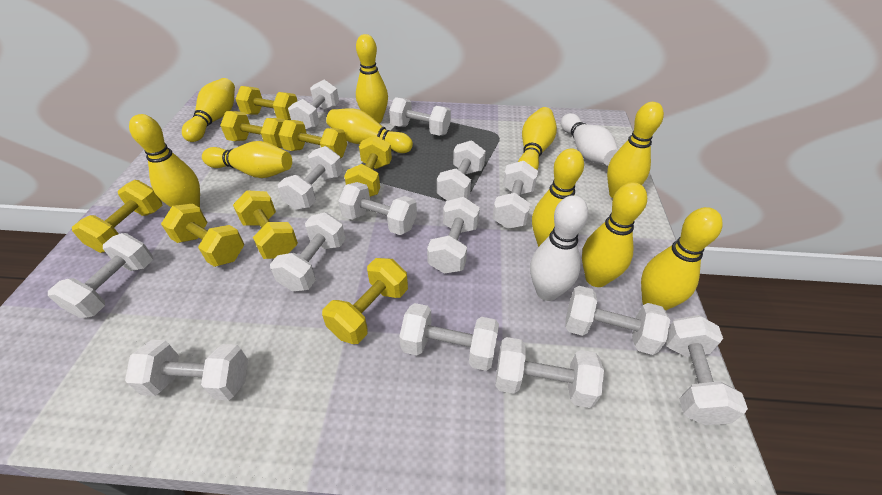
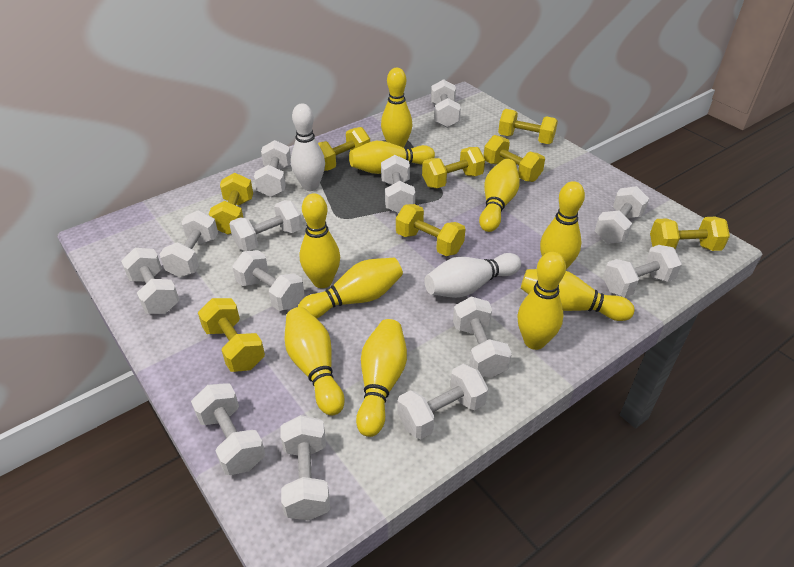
white dumbbell: [48,233,153,318] [125,340,248,400] [270,212,346,291] [278,146,343,210] [288,79,339,130] [339,182,417,235] [389,97,451,136] [399,303,499,371] [427,197,480,274] [437,140,486,201] [493,161,538,229] [495,337,604,408] [566,286,670,355] [666,315,748,425] = 14 -> [121,248,179,314] [159,210,218,278] [191,383,265,475] [229,200,302,251] [232,250,305,311] [254,140,291,197] [280,415,330,521] [381,155,415,213] [397,364,488,439] [431,79,461,128] [453,297,512,378] [595,186,649,243] [603,245,682,297] = 13

